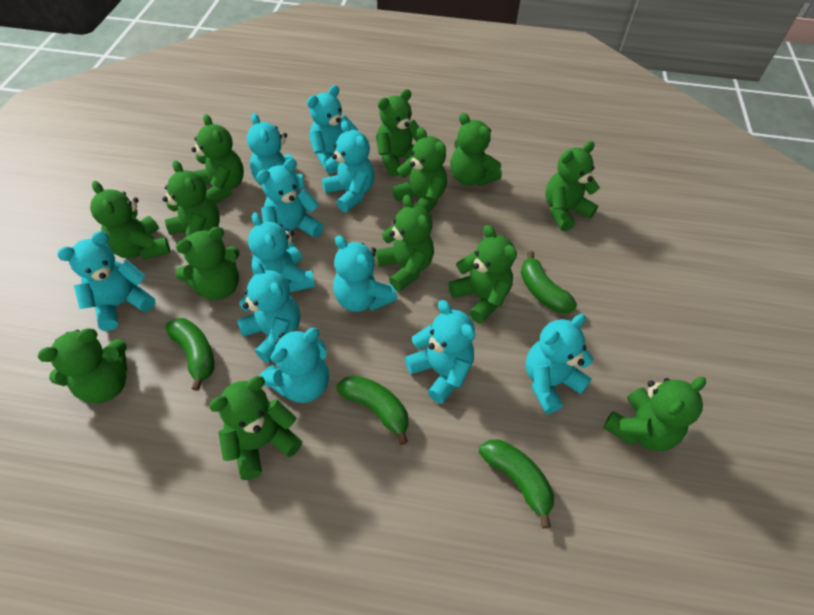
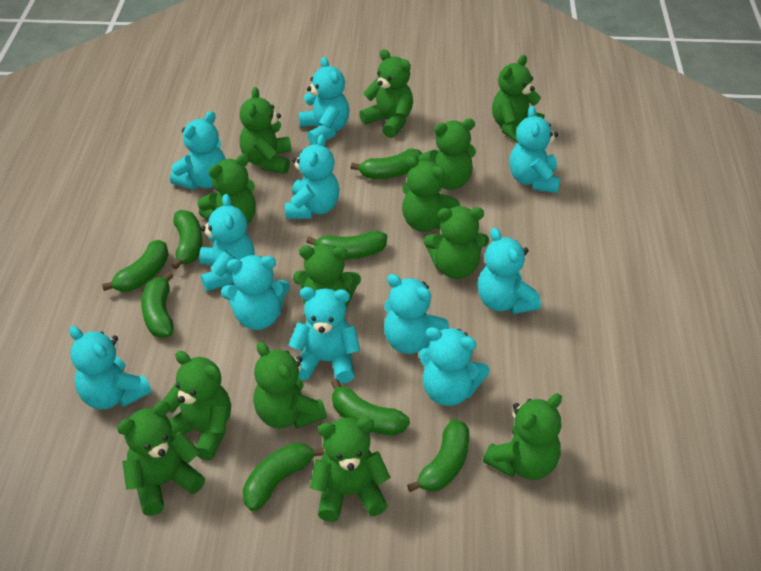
green banana: [165,318,215,391] [337,375,408,445] [479,439,554,528] [521,251,577,313] = 4 -> [102,240,169,292] [141,271,174,338] [171,210,203,270] [243,443,324,511] [306,230,387,259] [331,379,410,436] [351,149,422,179] [407,419,469,492] = 8

